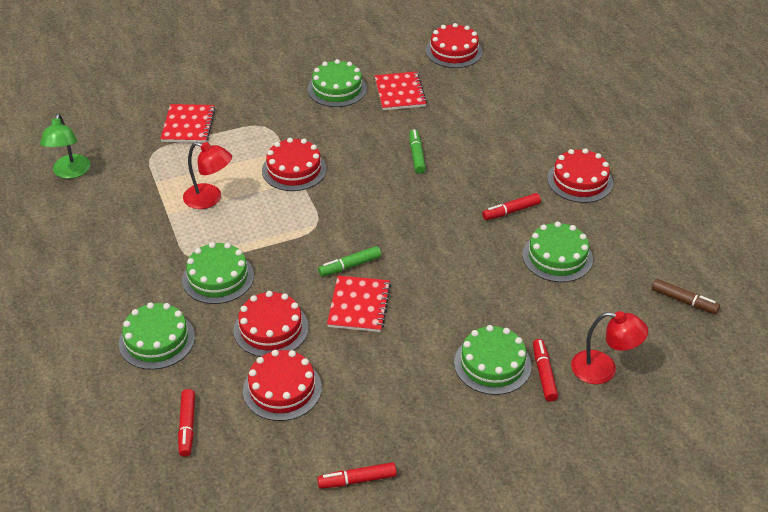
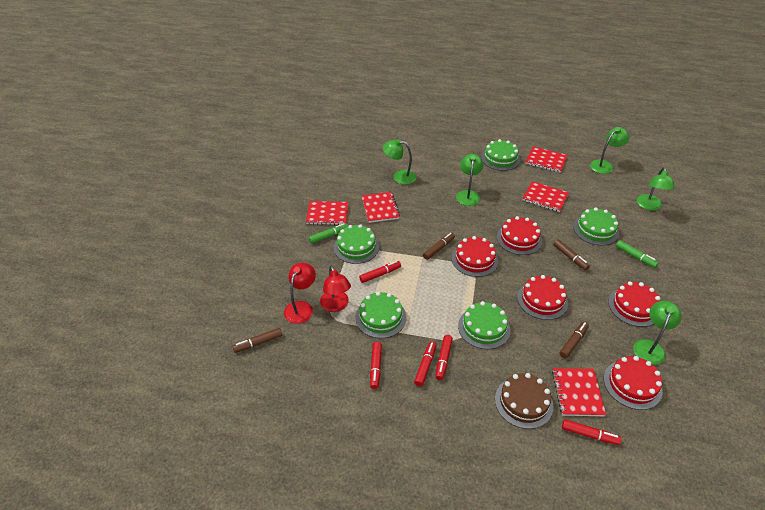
brown cake: none = 0 -> [495,373,553,429] = 1
brown marker: [652,279,720,314] = 1 -> [232,328,282,353] [423,233,455,260] [553,239,590,270] [559,322,589,359] = 4
green lamp: [40,113,90,179] = 1 -> [382,139,416,185] [456,154,483,206] [590,127,630,174] [633,301,682,365] [637,167,675,210] = 5
red marker: [178,389,195,457] [317,462,397,489] [482,193,541,220] [533,339,558,401] = 4 -> [359,261,401,283] [370,342,382,389] [414,341,436,387] [435,335,453,380] [562,419,621,445] = 5
red notebook: [160,104,216,143] [327,276,391,332] [375,72,427,110] = 3 -> [306,201,348,225] [362,192,400,223] [522,181,569,212] [525,147,568,173] [552,368,606,416] = 5

